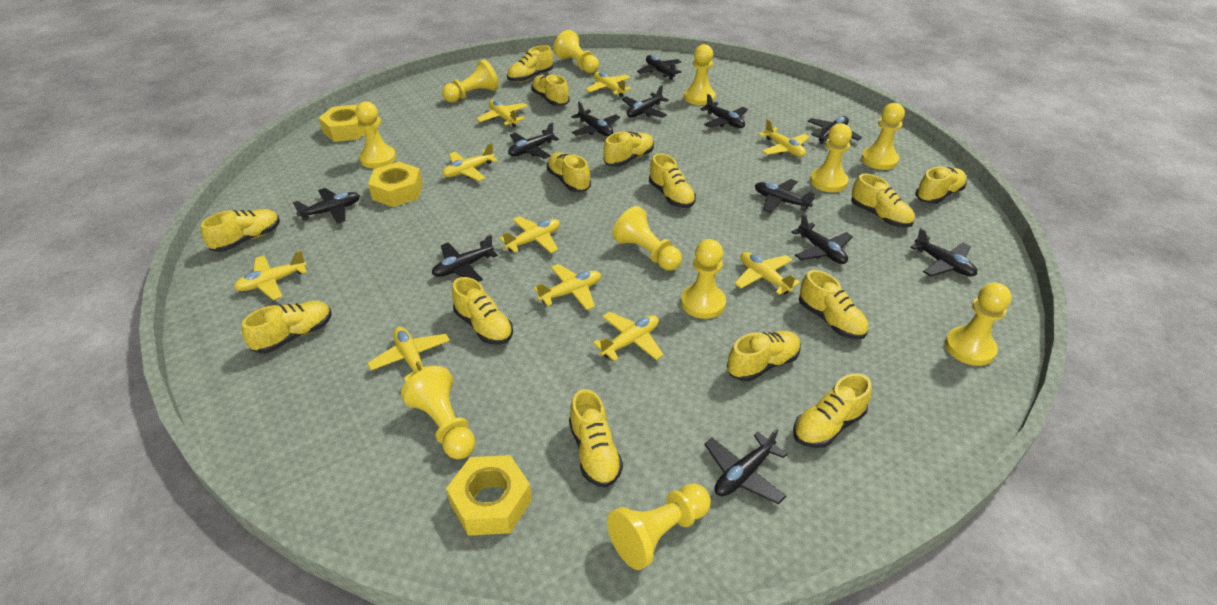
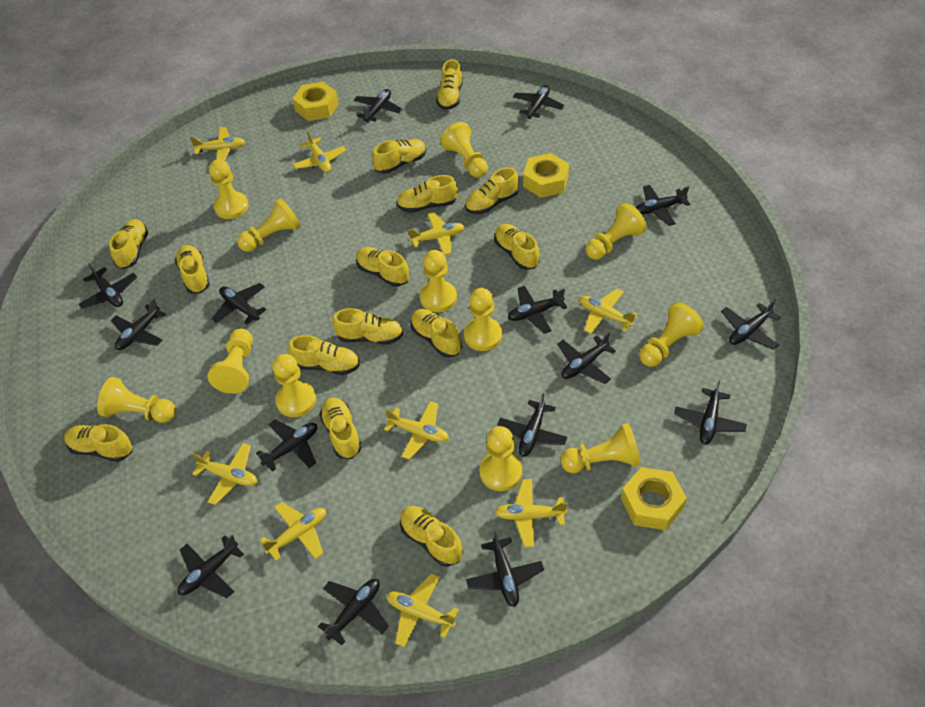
black plane: [293,188,360,224] [432,235,498,282] [508,122,559,159] [571,101,620,136] [622,85,669,118] [637,55,681,80] [700,94,748,128] [704,428,787,504] [755,179,815,213] [791,214,853,264] [807,116,862,144] [910,228,977,276] = 12 -> [78,263,137,309] [111,298,166,350] [178,535,244,599] [211,283,267,324] [256,419,317,471] [318,579,389,645] [354,89,403,123] [466,531,544,607] [497,393,567,456] [508,286,567,334] [513,85,565,119] [557,332,616,384] [636,185,690,226] [674,381,747,444] [721,300,781,350] = 15
yellow pawn: [355,101,396,168] [401,366,476,459] [442,59,499,103] [553,30,599,73] [607,483,711,570] [612,206,682,271] [681,239,726,319] [684,44,716,105] [810,123,852,192] [862,103,905,170] [945,283,1012,366] = 11 -> [97,377,176,423] [208,328,253,394] [209,159,249,219] [237,198,301,252] [272,354,316,417] [420,250,457,312] [440,122,488,178] [464,288,502,351] [480,426,522,491] [560,423,641,473] [586,203,647,260] [639,302,704,367] = 12
yellow plane: [234,250,307,300] [367,327,450,382] [442,143,498,181] [476,100,528,127] [500,216,560,253] [534,264,601,310] [586,72,632,97] [593,312,664,361] [734,252,800,295] [758,119,809,157] = 10 -> [190,127,245,161] [192,443,257,505] [260,502,326,561] [293,131,347,173] [384,401,449,460] [386,573,459,647] [408,212,465,255] [495,479,568,547] [579,289,638,334] = 9

